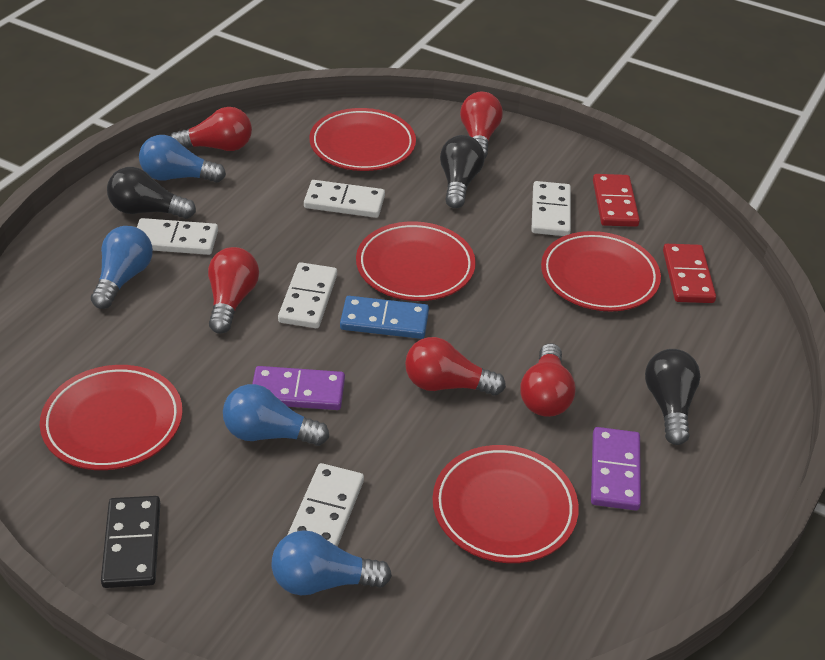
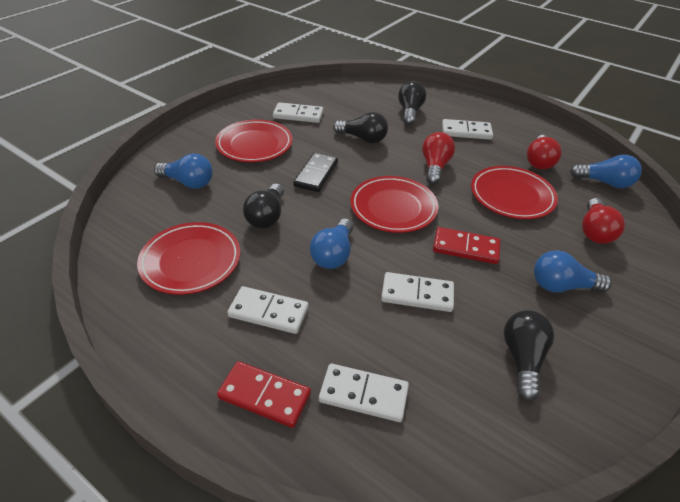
black light bulb: [107,167,196,219] [440,135,485,208] [645,349,700,445] = 3 -> [243,184,284,229] [333,112,388,144] [398,81,426,125] [504,310,554,401] = 4
blue domino: [340,296,429,339] = 1 -> none = 0
purple domino: [252,366,345,410] [591,427,641,511] = 2 -> none = 0
red light bulb: [171,107,252,151] [208,247,259,334] [405,337,506,396] [460,92,503,158] [520,343,576,417] = 5 -> [422,132,455,185] [527,135,561,170] [582,198,625,244] = 3
red plate: [40,365,183,470] [309,108,416,171] [356,221,476,301] [433,445,579,563] [541,231,661,312] = 5 -> [137,222,240,295] [215,119,293,162] [350,176,438,233] [471,166,558,219] = 4

